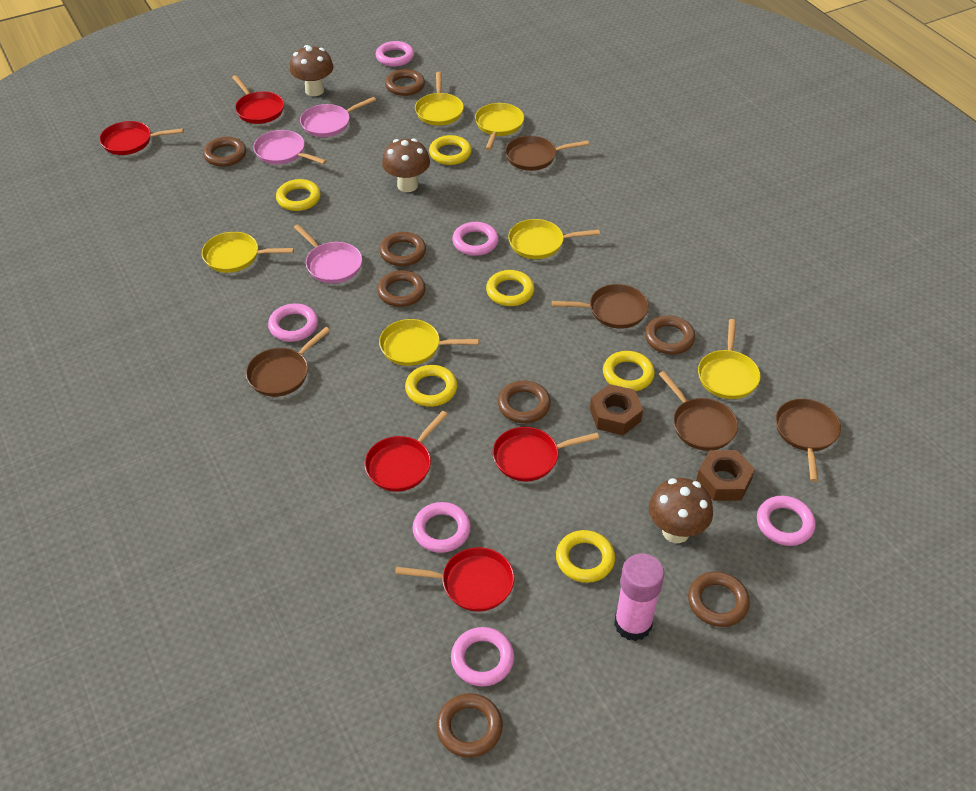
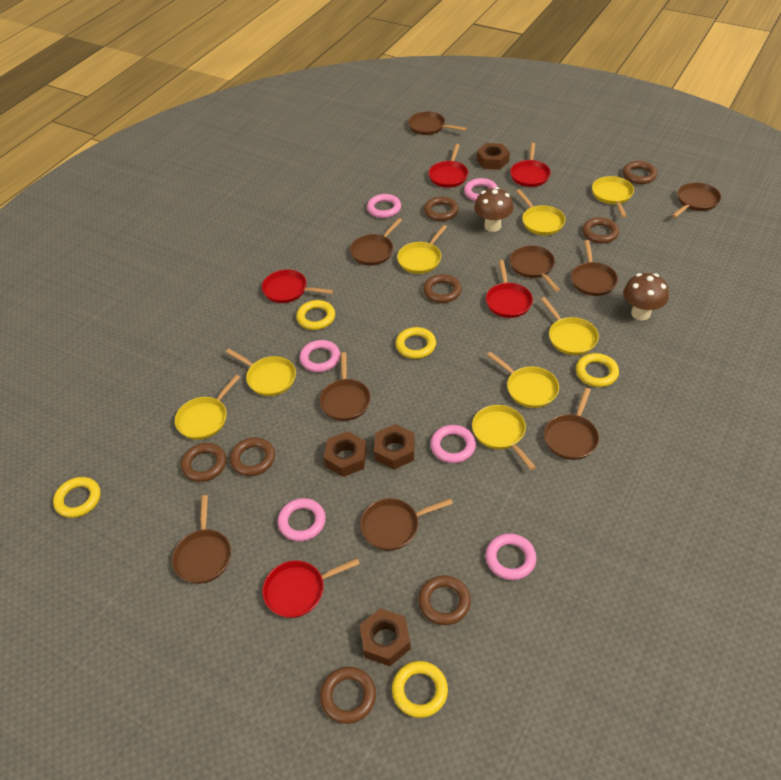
brown mushroom: [290,45,334,96] [382,138,430,192] [649,478,713,543] = 3 -> [474,187,514,232] [623,273,669,320] = 2
brown nut: [590,384,643,435] [696,450,755,501] = 2 -> [324,431,367,477] [360,608,411,666] [374,424,415,470] [477,143,510,170] = 4
brown pan: [246,327,330,397] [505,136,589,171] [552,284,649,329] [659,371,738,451] [775,399,841,482] = 5 -> [172,495,231,584] [319,352,371,421] [350,218,402,266] [360,498,453,551] [408,111,466,135] [510,245,560,292] [544,388,599,460] [571,240,618,296] [672,182,721,218] = 9
pink glue stick: [614,553,664,641] = 1 -> none = 0
pink pan: [253,130,327,165] [294,224,362,283] [300,97,376,137] = 3 -> none = 0
yellow pan: [202,232,294,273] [379,319,479,366] [415,72,464,125] [475,103,524,150] [508,219,600,259] [698,319,761,399] = 6 -> [175,375,240,440] [226,349,296,396] [397,225,447,274] [472,405,536,470] [487,352,559,408] [516,189,565,235] [541,297,599,355] [592,176,634,217] = 8
yellow ring: [276,179,321,211] [405,365,457,407] [429,135,472,165] [486,270,534,306] [556,530,615,583] [603,351,655,391] = 6 -> [53,477,101,518] [296,300,335,330] [392,661,448,718] [396,327,436,359] [576,353,619,387] = 5

